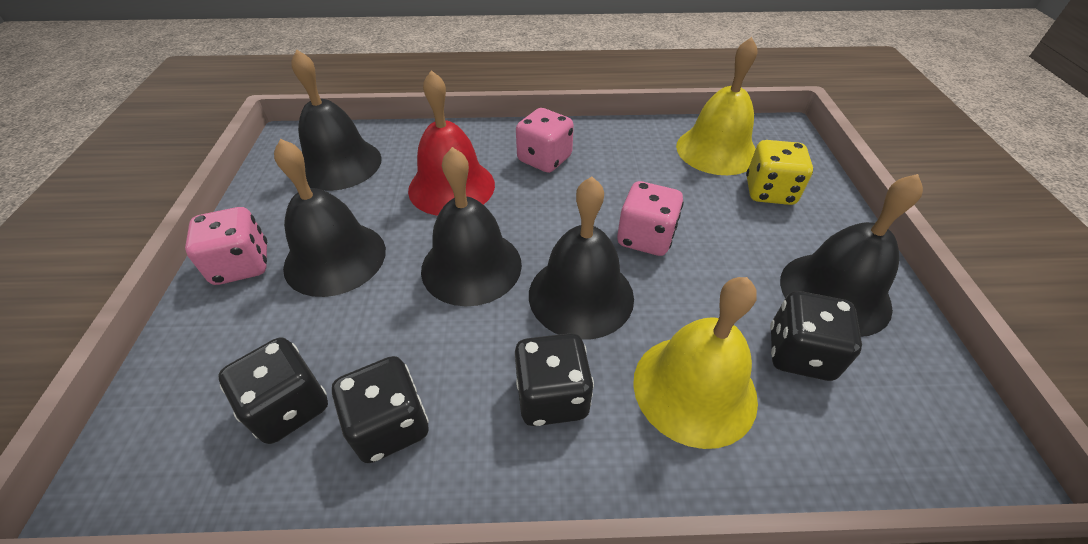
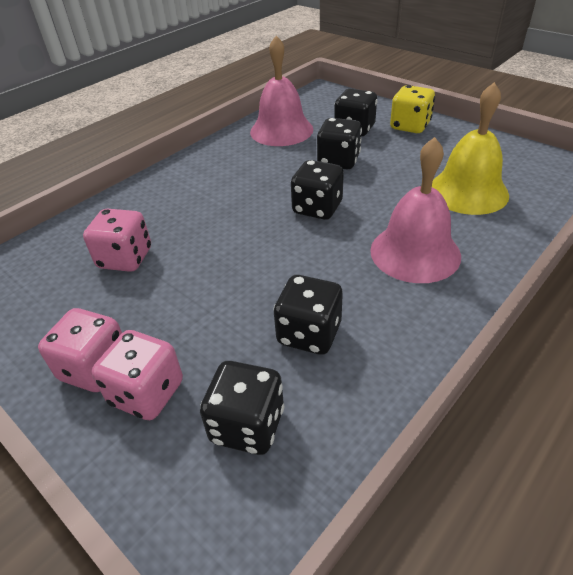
black bell: [274,139,386,297] [291,50,382,191] [421,147,522,306] [529,176,634,340] [780,174,923,337] = 5 -> none = 0
black dice: [219,337,328,444] [332,356,429,463] [515,333,594,426] [770,291,862,381] = 4 -> [200,361,284,455] [273,275,343,355] [291,160,344,220] [317,118,362,169] [334,89,378,136] = 5
pink bell: none = 0 -> [250,36,313,146] [370,137,461,283] = 2
red bell: [408,70,495,216] = 1 -> none = 0
yellow bell: [633,277,758,449] [676,37,757,175] = 2 -> [432,82,509,215] = 1

